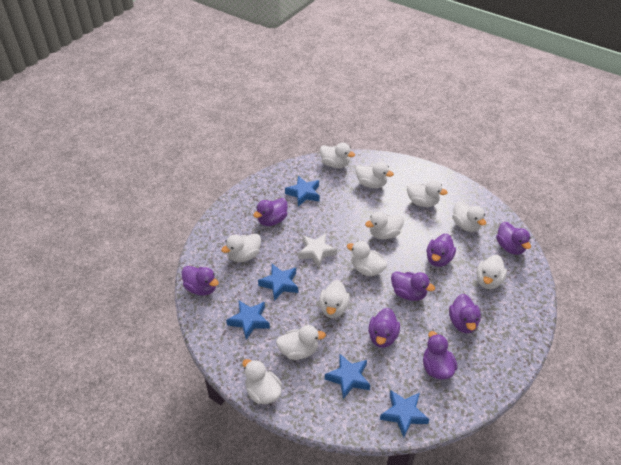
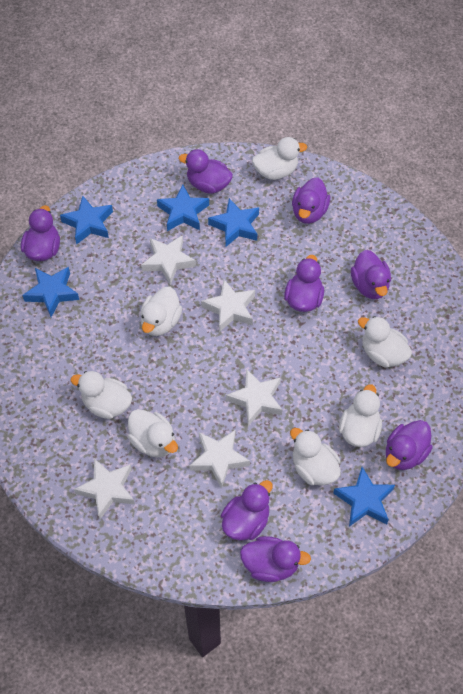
white duck: [221,234,261,262] [242,359,282,404] [276,325,326,360] [319,280,350,318] [320,143,355,168] [347,241,388,276] [355,162,394,188] [365,212,404,239] [407,180,448,207] [452,201,486,232] [476,255,507,289] = 11 -> [70,371,132,419] [128,409,178,458] [140,287,182,336] [252,137,307,180] [290,428,341,486] [339,384,382,447] [358,316,412,368] = 7
white star: [298,233,337,268] = 1 -> [74,459,135,519] [141,235,196,285] [190,429,250,489] [201,280,255,332] [226,369,283,426] = 5

